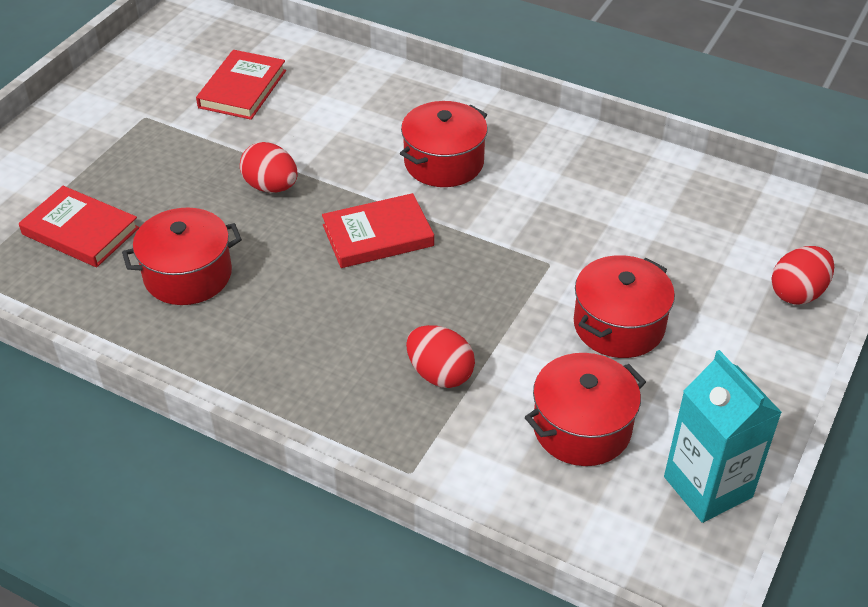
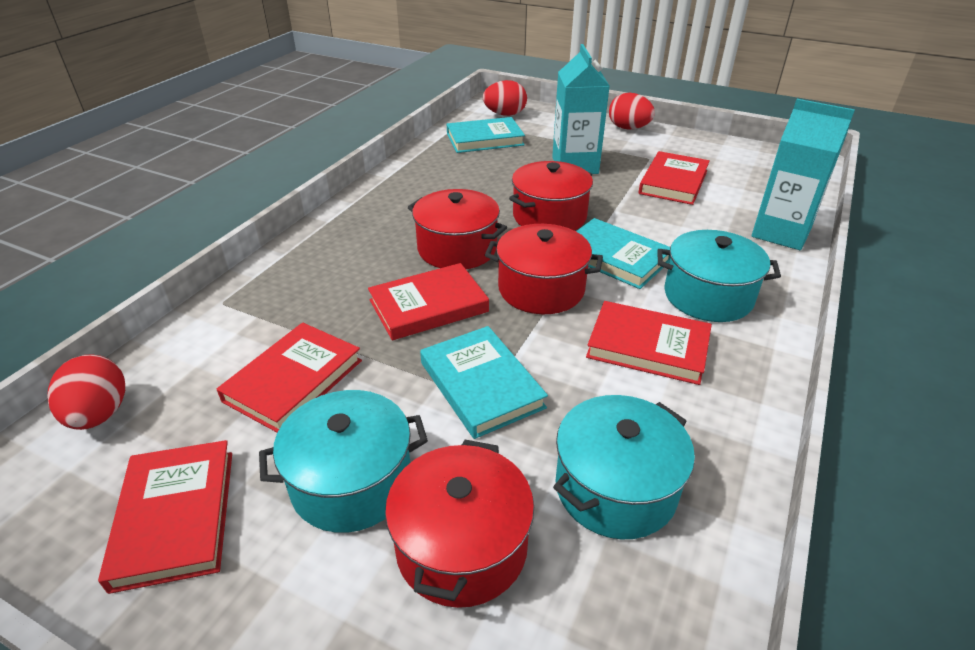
red book: [19,186,139,267] [196,50,286,120] [322,193,434,268] = 3 -> [98,440,232,594] [217,322,362,432] [368,263,489,340] [586,301,712,385] [639,151,710,205] = 5
turquoise book: none = 0 -> [420,326,548,439] [447,117,525,153] [576,218,671,289] = 3
turquoise carton: [664,350,782,523] = 1 -> [552,44,610,174] [751,99,855,250] = 2
turquoise pot: none = 0 -> [259,390,428,533] [553,395,695,539] [657,230,781,322] = 3

